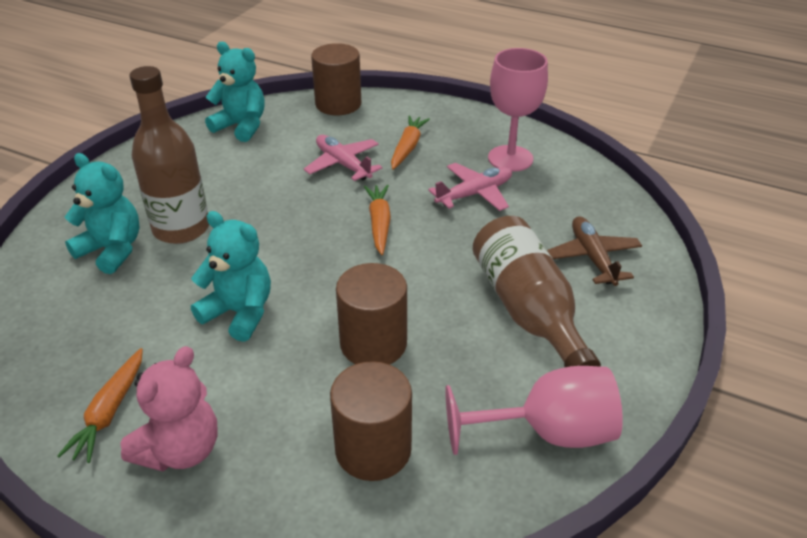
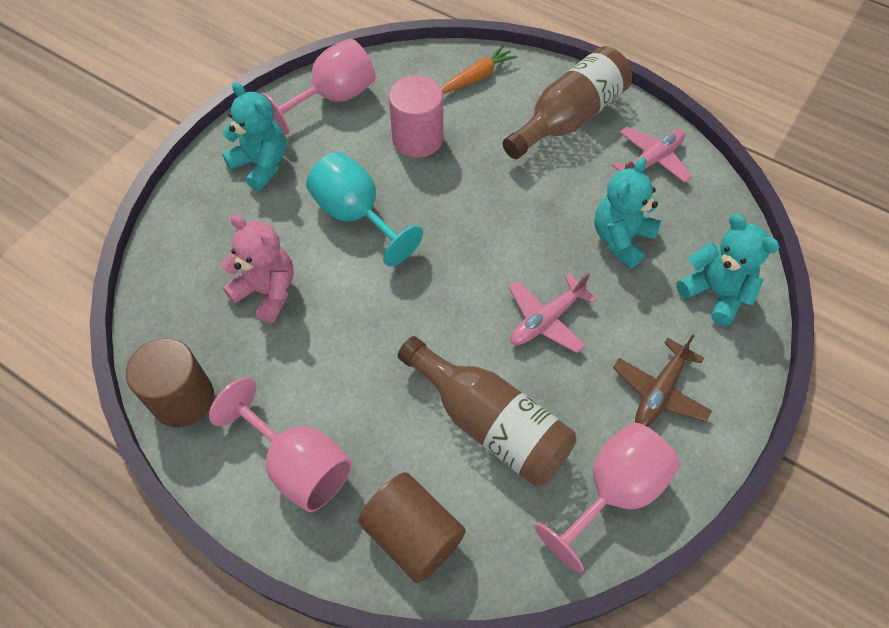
brown cylinder: [311,43,361,115] [330,361,412,481] [336,263,407,365] = 3 -> [126,338,214,427] [358,472,466,583] = 2
orange carrot: [57,348,143,463] [364,185,391,255] [391,116,430,170] = 3 -> [441,45,517,94] = 1
pink cylinder: none = 0 -> [389,75,443,158] = 1
pink goblet: [445,366,623,455] [488,48,548,172] = 2 -> [209,377,352,512] [261,39,376,135] [534,423,680,573] = 3
turquoise goblet: none = 0 -> [306,152,423,267] = 1

